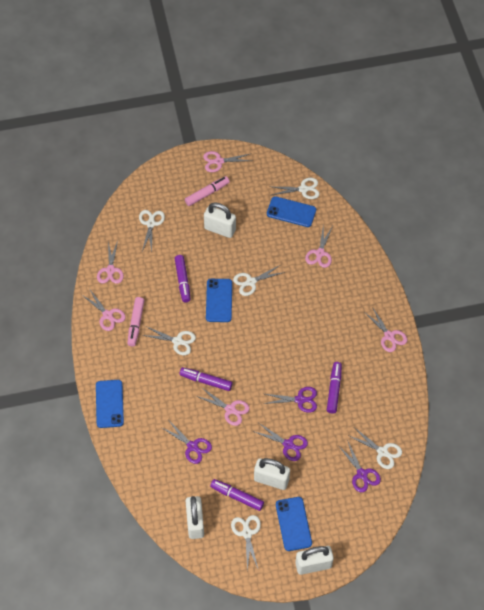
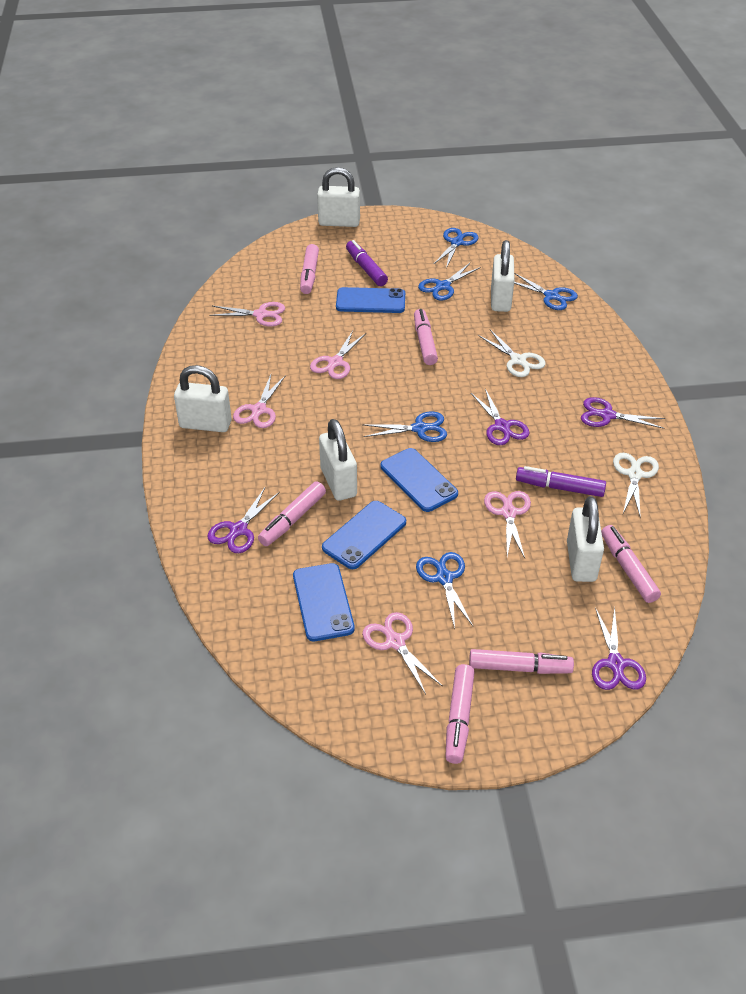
blue scissors: none = 0 -> [362,412,447,442] [416,552,473,629] [418,263,481,301] [433,228,478,268] [514,273,578,310] = 5
pink marker: [127,297,145,346] [185,176,230,206] = 2 -> [258,481,326,546] [300,244,319,294] [414,309,438,365] [445,664,475,764] [469,649,574,674] [601,525,661,603] = 6
pink scissors: [82,290,126,331] [97,241,124,284] [197,387,250,426] [203,151,252,172] [305,225,333,268] [364,307,407,352] = 6 -> [209,302,285,327] [233,375,286,428] [310,331,366,379] [362,612,443,694] [484,491,531,558] = 5
purple marker: [175,255,190,303] [180,367,233,391] [210,479,264,511] [327,362,342,413] = 4 -> [346,240,388,286] [516,466,606,497] = 2
white padlock: [186,496,204,539] [204,202,236,238] [254,458,290,490] [295,546,334,575] = 4 -> [174,365,232,432] [317,167,360,227] [319,419,357,501] [491,240,514,312] [567,496,604,582] = 5
white scissors: [139,210,165,251] [142,327,196,355] [231,515,261,571] [233,265,285,296] [272,178,320,199] [349,428,402,469] = 6 -> [478,330,546,377] [613,453,659,518] = 2

